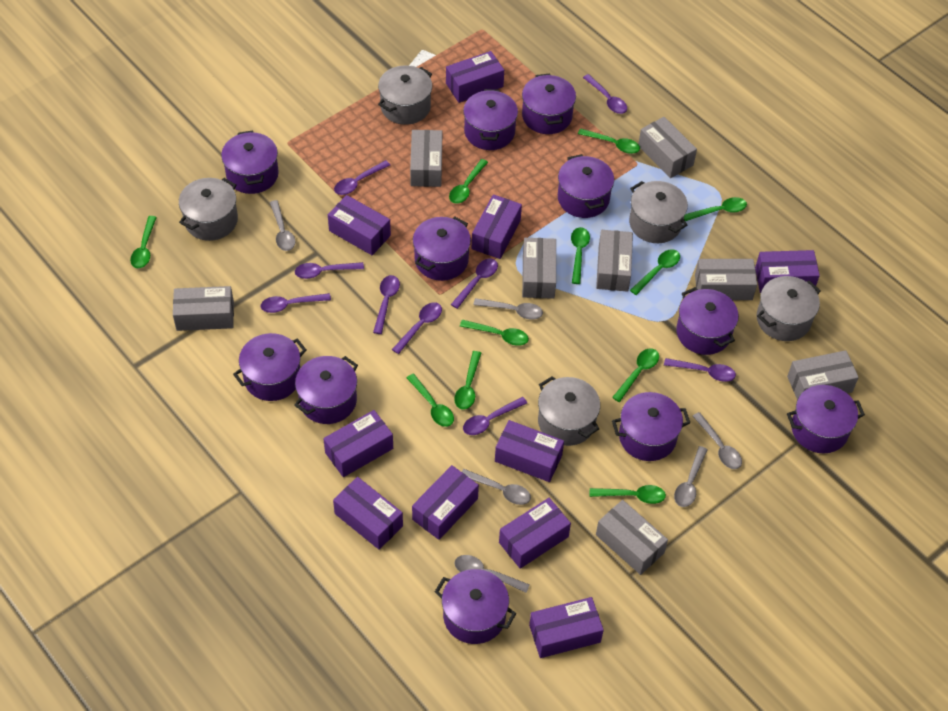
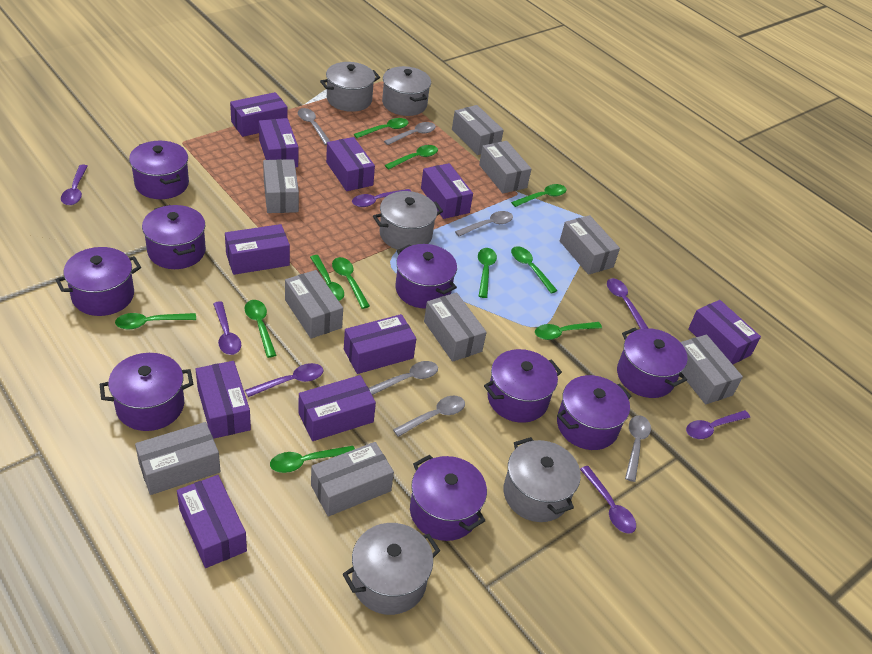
grey box: [173,286,234,331] [410,130,442,187] [522,238,556,299] [596,230,633,292] [596,500,668,575] [638,117,697,178] [695,259,757,300] [787,350,859,400] = 8 -> [135,422,221,495] [263,159,299,213] [285,270,343,339] [311,442,394,516] [424,292,487,362] [452,105,504,155] [479,141,531,193] [560,215,620,275] [680,335,743,404] = 9
purple pot: [221,130,279,194] [233,333,307,401] [294,356,358,424] [413,217,471,281] [435,569,516,644] [463,89,518,150] [522,74,576,134] [558,154,614,218] [612,392,690,461] [676,287,739,355] [787,385,865,453] = 11 -> [56,247,141,316] [100,353,193,431] [129,141,189,199] [142,205,206,269] [395,244,457,309] [410,455,487,541] [484,349,562,423] [557,375,632,450] [617,327,688,398] = 9
purple spoon: [261,293,331,313] [295,262,364,279] [334,160,390,195] [373,275,400,334] [392,302,442,354] [451,259,498,309] [463,397,527,435] [583,74,627,114] [664,358,736,382] = 9 -> [61,165,88,205] [213,301,241,355] [245,363,323,397] [352,189,411,207] [580,466,636,534] [607,278,648,329] [686,410,750,439] = 7

